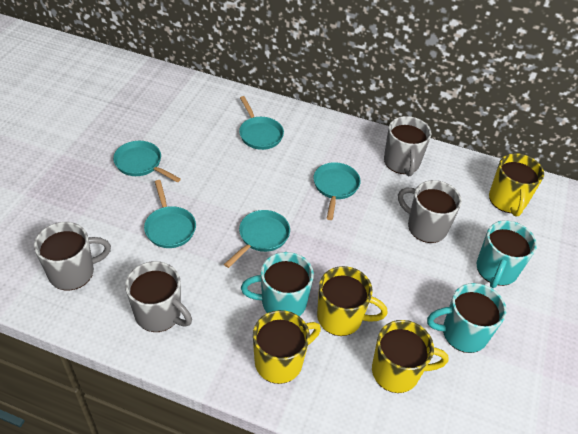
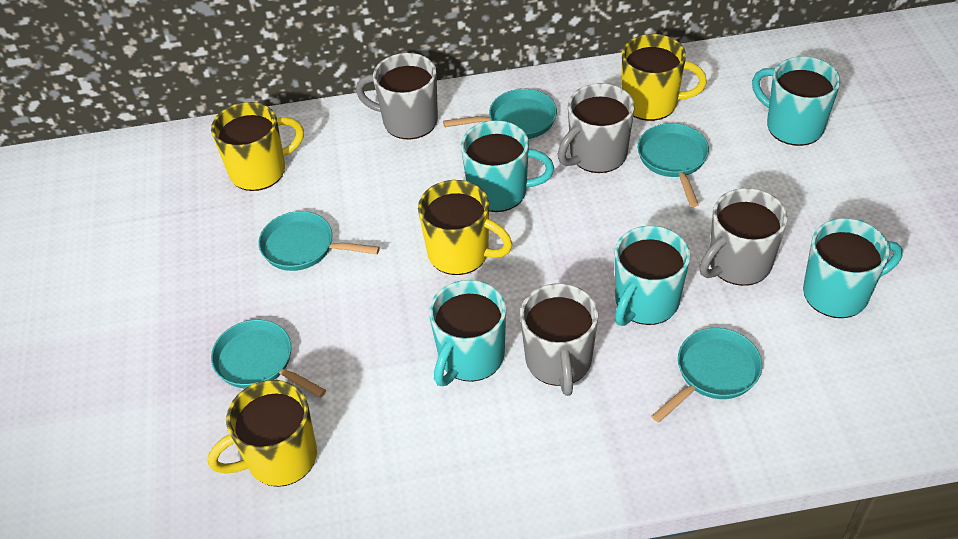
turquoise mug: [241,252,314,316] [427,283,507,353] [477,220,537,288] = 3 -> [429,280,506,386] [461,120,554,212] [615,226,690,326] [752,56,841,146] [803,218,903,318] = 5

